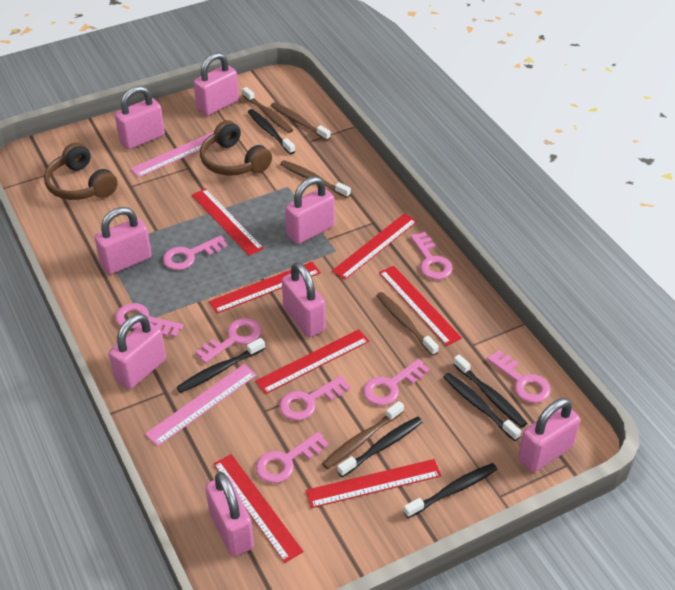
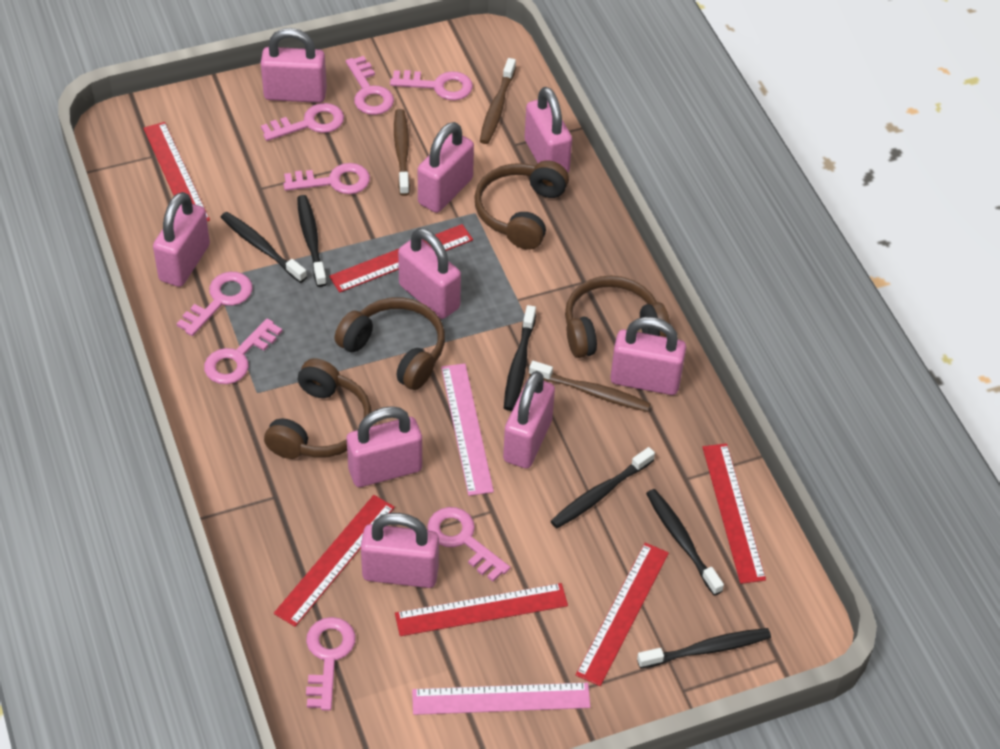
brown headphones: [44,142,118,200] [200,120,272,176] = 2 -> [264,358,371,459] [335,298,445,390] [474,160,569,250] [565,275,670,358] = 4
brown toothbrush: [242,87,293,133] [271,102,331,141] [280,160,351,198] [322,401,404,469] [376,292,439,356] = 5 -> [394,109,410,196] [480,58,516,144] [529,361,651,412] = 3
pink padlock: [95,207,152,275] [109,313,166,390] [115,86,165,150] [194,52,239,116] [205,472,254,557] [282,262,325,337] [285,176,335,244] [518,398,580,472] = 8 -> [153,192,210,287] [261,28,327,103] [347,406,422,487] [361,513,439,588] [398,228,461,319] [418,122,474,213] [503,371,555,468] [525,87,572,173] [611,317,686,395] = 9
red ruler: [192,188,264,256] [209,262,321,314] [213,454,303,563] [255,329,369,394] [305,459,441,508] [332,213,417,280] [379,265,462,346] = 7 -> [143,122,210,221] [274,495,395,627] [329,224,473,293] [395,583,568,636] [576,543,669,686] [702,443,766,584] = 6

